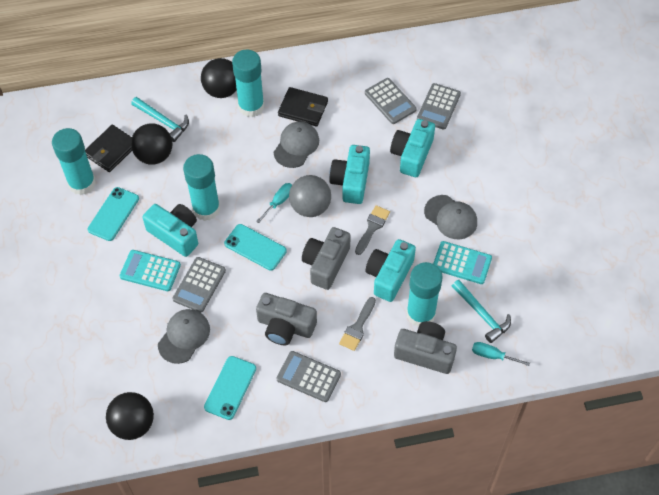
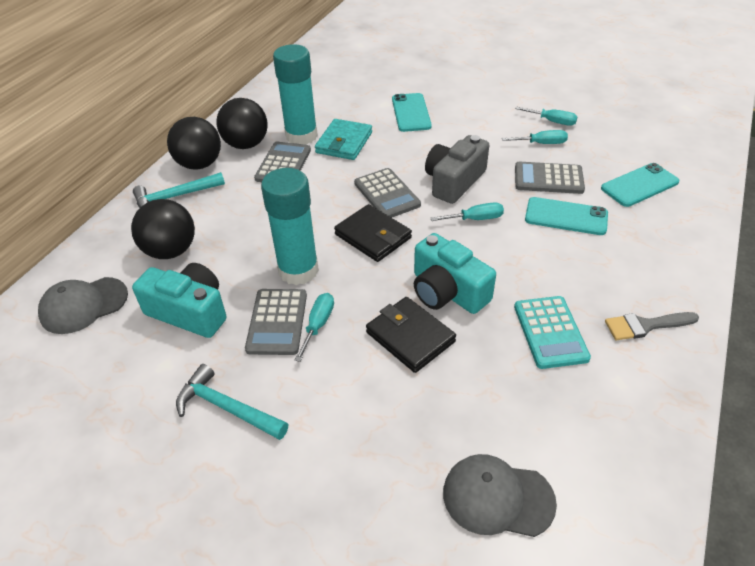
grey ball: [289,175,331,217] = 1 -> none = 0
grey brush: [339,297,376,351] [355,205,390,255] = 2 -> [605,312,699,340] = 1
grey camera: [256,293,317,345] [302,227,351,290] [394,321,457,374] = 3 -> [425,135,489,204] = 1
grey cap: [158,309,210,364] [273,122,319,168] [424,195,477,239] = 3 -> [38,277,128,334] [443,454,557,537] = 2
turquoise calculator: [120,250,181,291] [433,241,492,284] = 2 -> [514,296,591,369] = 1
turquoise camera: [142,204,198,257] [329,145,370,204] [365,239,416,302] [390,119,435,177] = 4 -> [132,263,226,338] [414,233,496,314] = 2
turquoise glue stick: [52,128,96,195] [183,154,220,221] [232,49,264,117] [406,262,443,327] = 4 -> [261,168,319,285] [273,44,318,145] = 2
turquoise screwdriver: [256,183,292,223] [472,342,530,366] = 2 -> [295,293,334,362] [431,202,504,221] [502,130,568,144] [515,106,577,126] = 4
turquoise wallet: none = 0 -> [315,119,372,160] = 1

